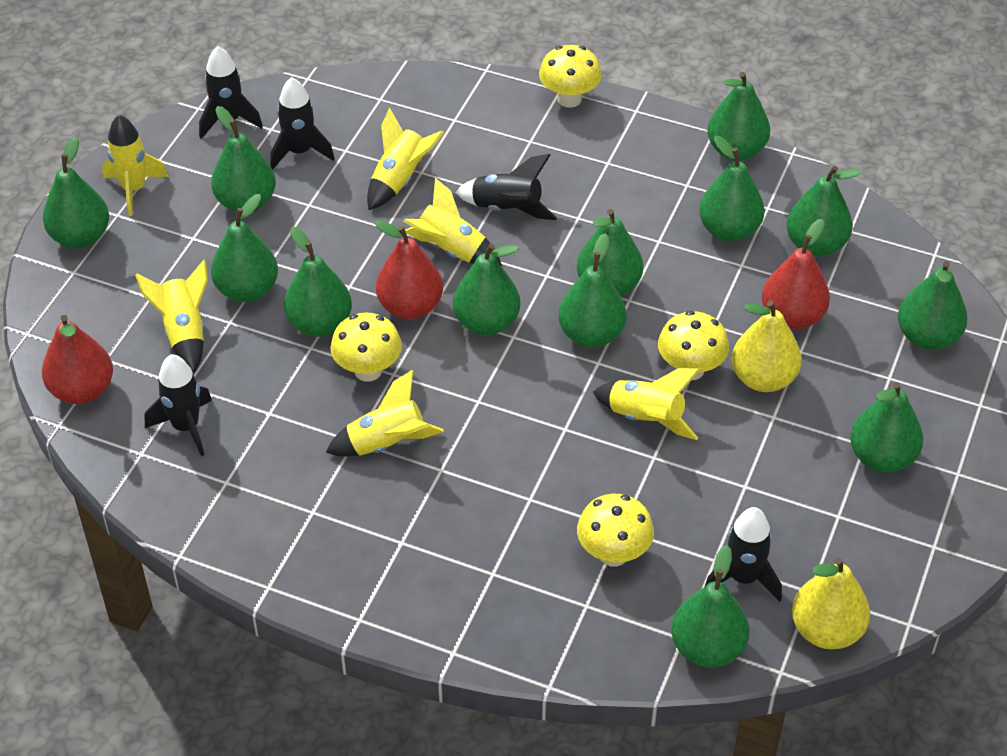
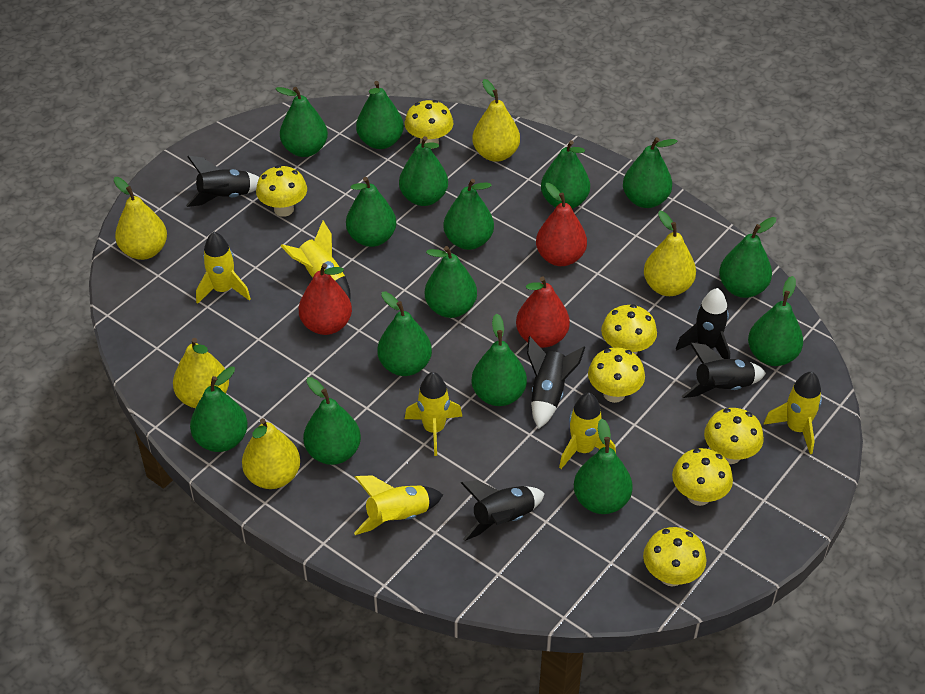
green pear: [43,137,109,248] [211,106,276,212] [211,194,278,302] [284,227,352,337] [453,243,520,335] [558,233,627,348] [577,209,643,296] [671,545,749,668] [699,136,764,242] [707,72,770,161] [786,166,862,257] [850,382,923,473] [898,261,967,350] = 13 -> [190,366,248,452] [276,87,328,157] [303,377,361,465] [346,177,396,247] [356,81,404,149] [377,291,432,376] [399,136,448,206] [425,246,477,318] [443,179,494,250] [472,314,527,406] [541,140,590,209] [574,419,633,514] [623,137,677,208] [719,217,776,298] [748,276,803,366] = 15
yellow mushroom: [330,312,402,382] [539,45,602,108] [577,494,654,567] [658,311,729,380] = 4 -> [256,165,307,217] [405,100,453,144] [588,347,645,403] [601,304,657,355] [643,527,707,587] [672,448,733,506] [704,408,764,464] = 7
yellow pear: [732,301,802,392] [792,558,870,650] = 2 -> [113,177,167,260] [173,338,229,408] [242,418,300,489] [472,79,520,162] [644,210,696,296] = 5

